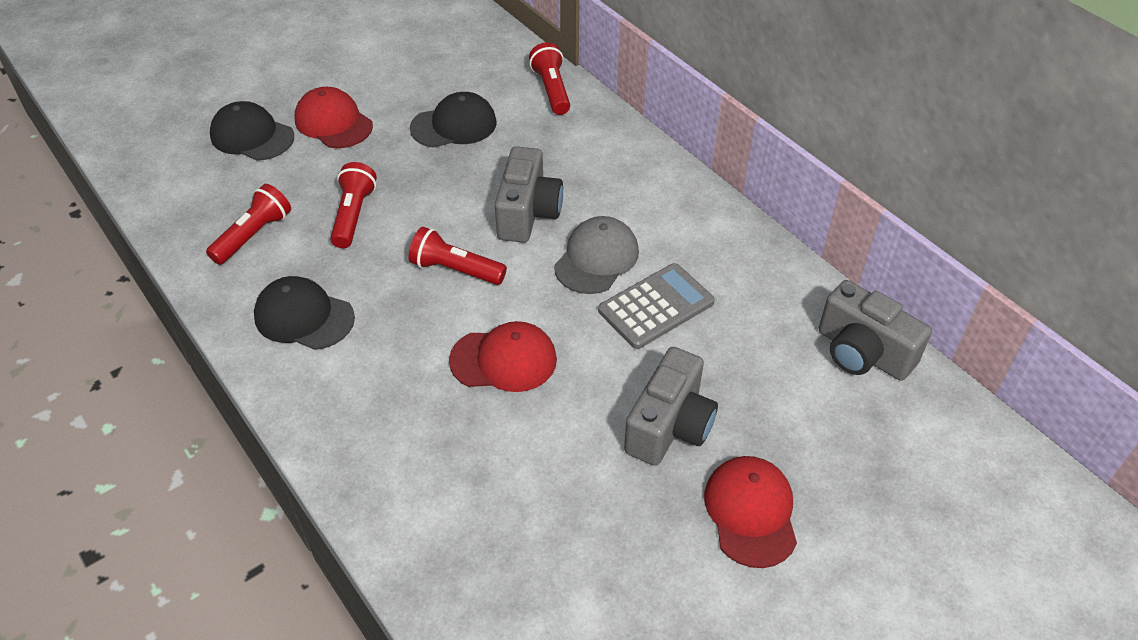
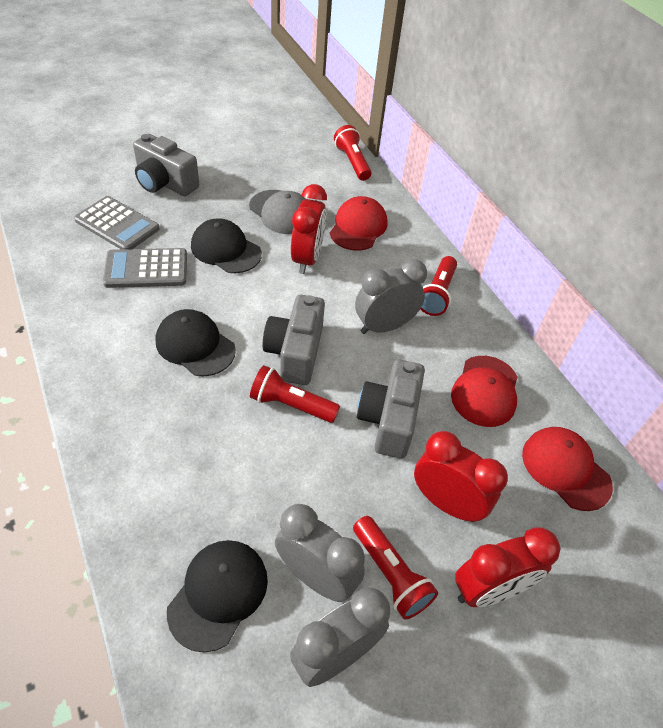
grey calculator: [598,263,715,349] = 1 -> [74,196,160,249] [103,248,187,288] = 2
grey clock: none = 0 -> [275,504,365,602] [290,588,390,687] [355,259,427,334] = 3
red clock: none = 0 -> [291,184,327,274] [414,431,508,522] [455,527,561,607] = 3

